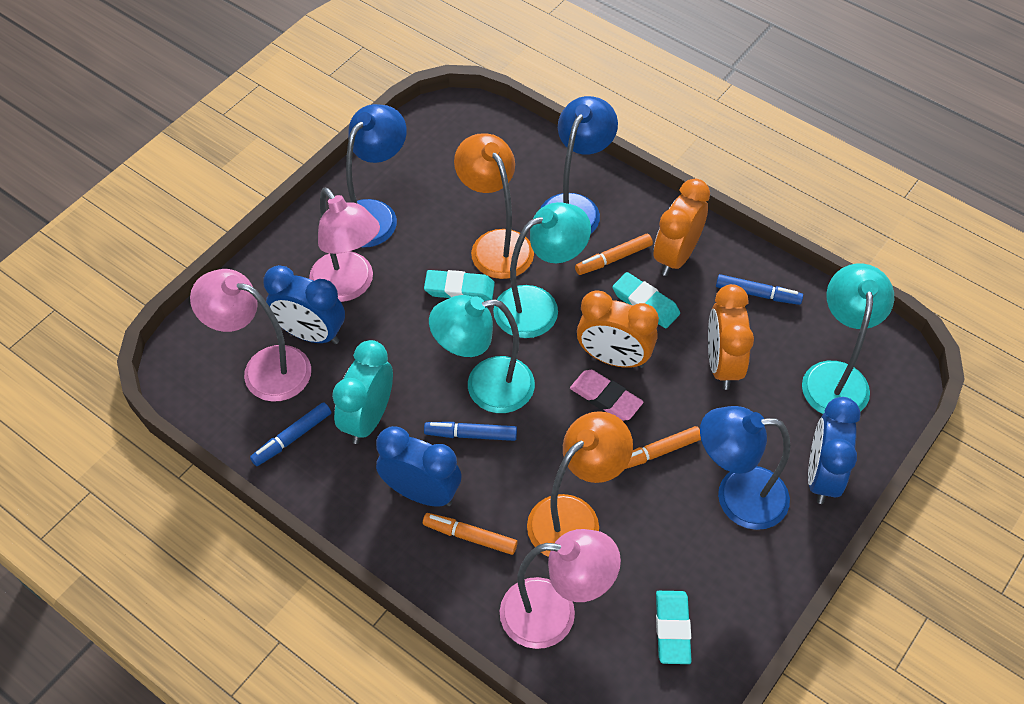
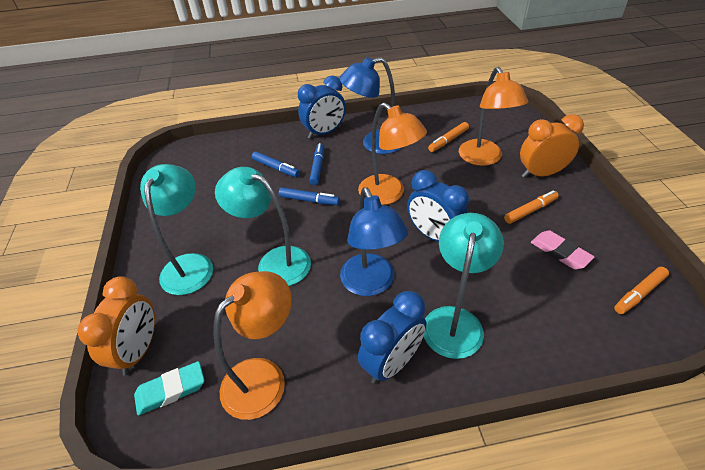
blue lamp: [346,104,407,248] [540,96,618,234] [700,406,791,530] = 3 -> [339,57,400,154] [340,187,408,296] = 2
orange clock: [577,290,659,368] [653,179,710,276] [708,284,754,390] = 3 -> [77,276,155,376] [520,114,584,178] = 2
orange lamp: [454,133,534,279] [527,411,633,557] = 2 -> [214,271,292,420] [358,103,427,205] [459,67,528,166] = 3
pink lamp: [190,269,311,402] [309,188,380,302] [500,529,621,649] = 3 -> none = 0
turquoise clock: [332,340,393,444] = 1 -> none = 0
turquoise eraser: [424,270,495,301] [612,272,680,328] [656,591,692,664] = 3 -> [134,361,204,415] = 1

